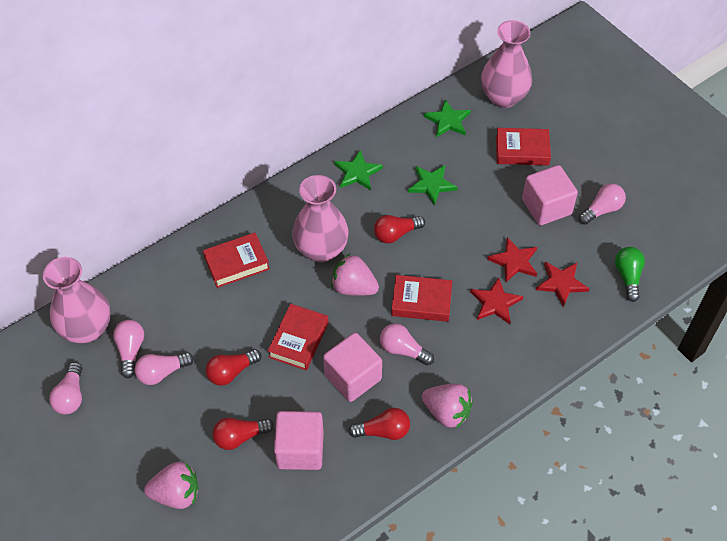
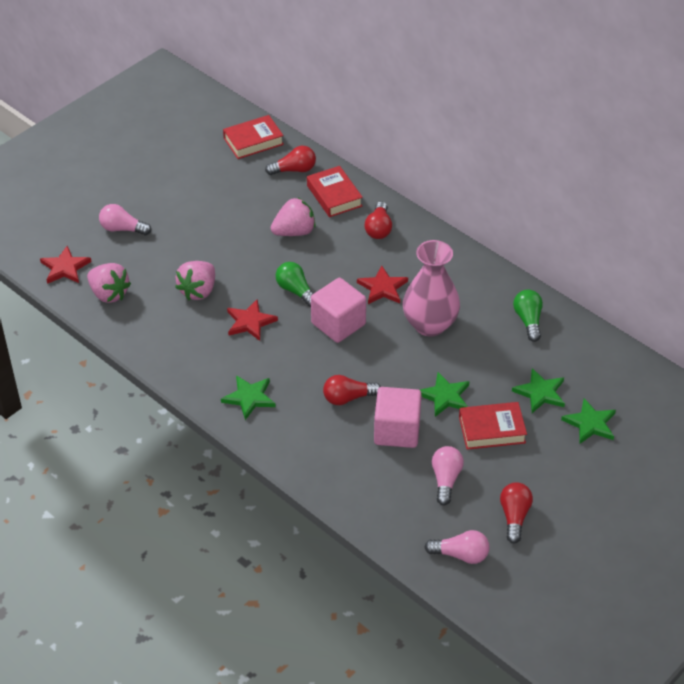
green light bulb: [615,247,645,302] = 1 -> [276,262,314,307] [513,289,543,342] = 2
green star: [334,150,383,190] [408,165,458,205] [424,99,471,137] = 3 -> [221,375,276,420] [420,372,469,417] [512,368,565,413] [561,398,616,444] = 4
pink cube: [274,411,324,470] [323,333,382,402] [522,165,578,226] = 3 -> [311,278,366,343] [374,387,422,448] = 2
pink light bulb: [49,362,82,414] [113,320,144,378] [135,352,194,385] [380,324,434,366] [579,184,626,225] = 5 -> [99,204,151,235] [424,530,489,564] [432,446,464,505] = 3
pink vase: [43,257,111,343] [292,175,349,262] [481,20,532,108] = 3 -> [403,240,460,337] = 1
red book: [203,233,270,288] [268,304,329,370] [391,275,452,322] [496,128,551,165] = 4 -> [223,115,284,159] [307,166,363,217] [459,402,527,450] = 3

